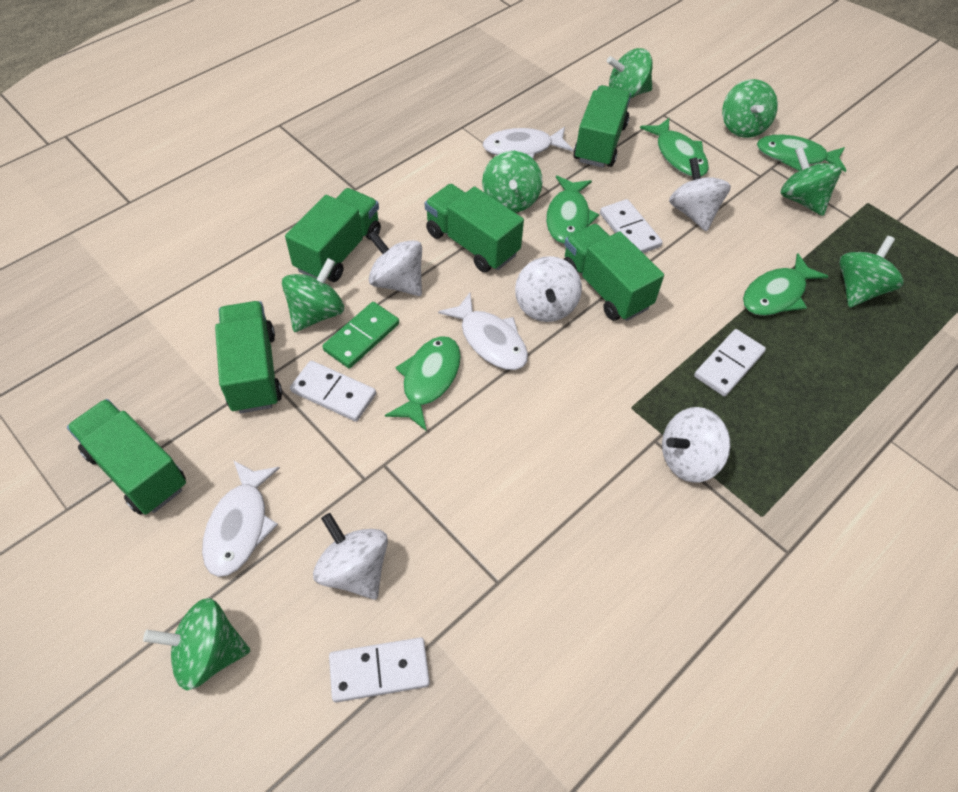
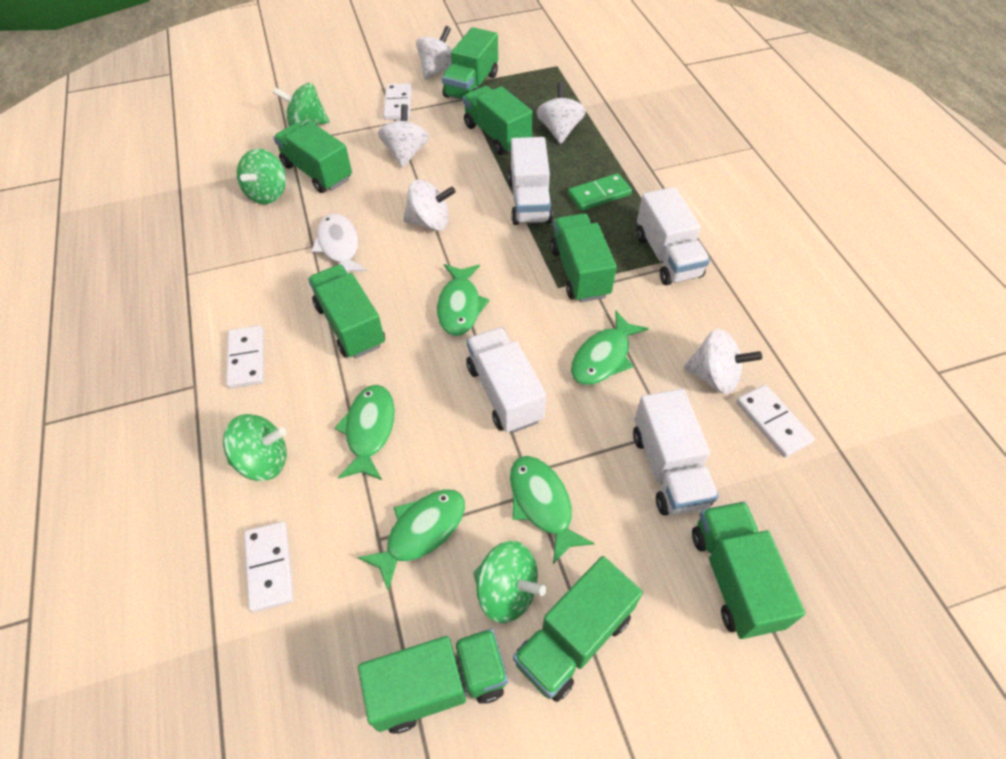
green spinning top: [143,598,250,691] [282,258,344,332] [482,151,542,213] [607,48,653,98] [722,79,778,138] [781,147,841,216] [839,236,904,308] = 7 -> [223,414,287,481] [237,149,286,204] [273,83,329,126] [473,541,547,623] = 4
green truck: [67,399,186,515] [215,301,282,413] [285,188,381,282] [425,184,524,272] [564,224,664,321] [573,85,631,168] = 6 -> [273,122,352,193] [308,264,385,358] [358,629,508,734] [442,27,498,100] [463,86,533,155] [513,556,643,702] [550,213,617,302] [692,501,805,639] = 8
white fish: [202,460,280,577] [438,293,528,370] [483,127,573,158] = 3 -> [311,213,367,272] = 1
white truck: none = 0 -> [466,327,546,433] [508,137,553,225] [633,389,719,515] [636,187,710,285] = 4

